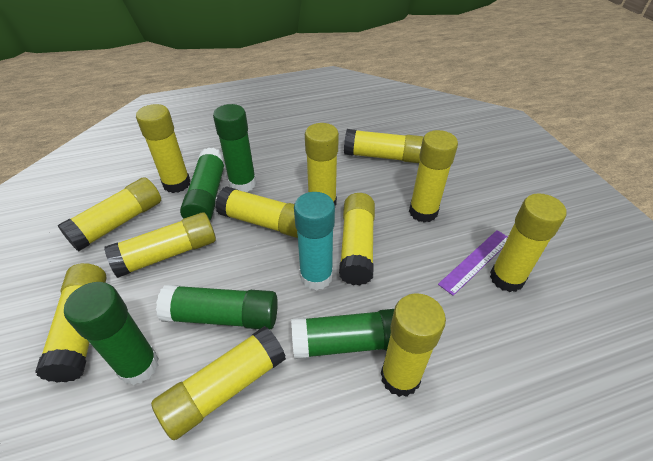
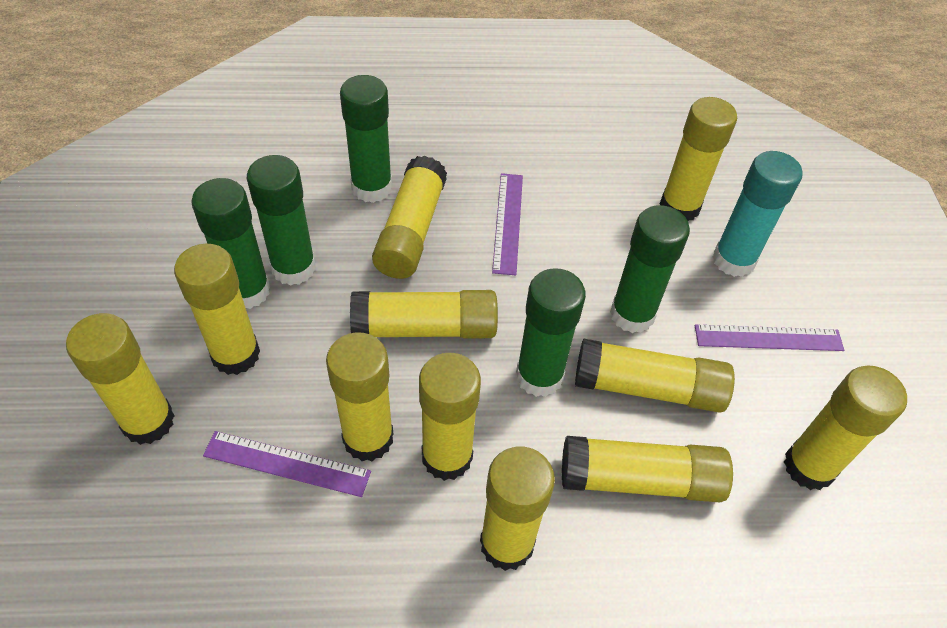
purple ruler: [438,230,508,296] = 1 -> [203,431,371,497] [492,173,523,275] [695,324,844,351] = 3
yellow glue stick: [35,263,107,383] [58,177,161,252] [104,212,216,278] [136,104,190,193] [151,326,286,440] [216,186,298,238] [305,123,339,206] [339,193,375,285] [344,129,424,163] [381,293,446,397] [409,130,458,223] [490,193,566,292] = 12 -> [66,313,175,445] [174,244,260,375] [326,332,393,461] [350,290,498,339] [372,156,447,279] [419,353,481,481] [480,446,555,571] [562,436,733,502] [575,338,735,413] [660,97,737,221] [784,365,907,490] = 11

